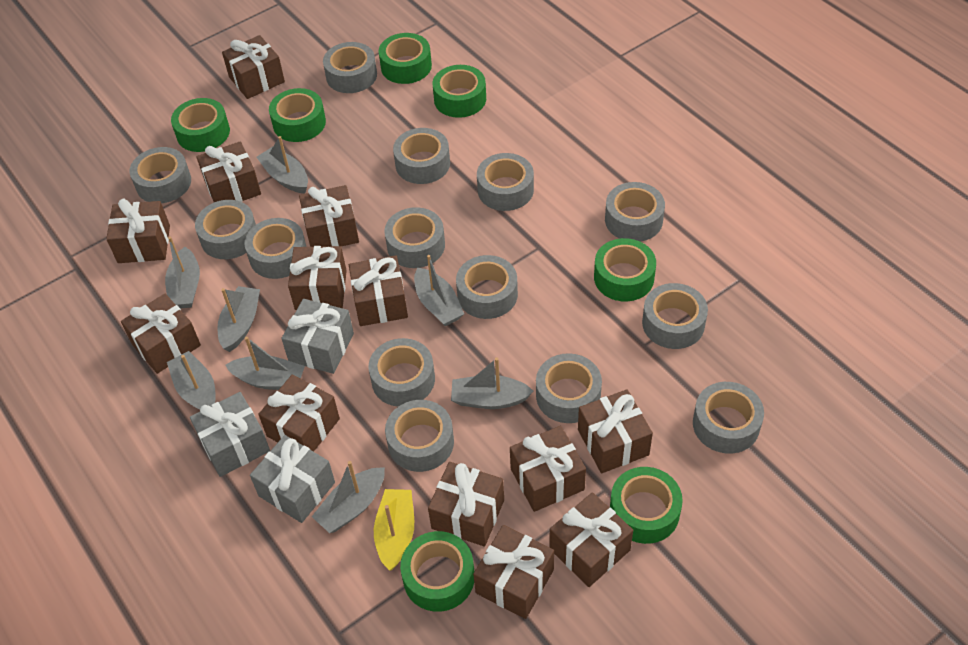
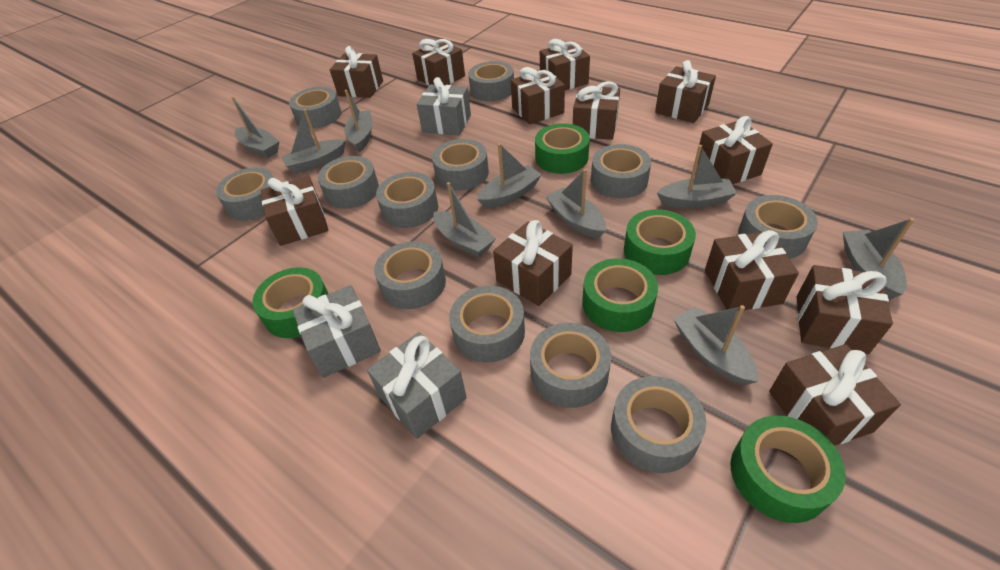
brown gift: [106,199,170,263] [121,294,201,374] [196,141,261,202] [222,35,285,99] [258,375,340,452] [288,246,347,310] [299,185,359,247] [349,255,408,326] [428,462,504,547] [473,525,554,619] [510,426,586,512] [549,492,633,587] [578,389,653,473] = 13 -> [261,176,329,246] [330,46,383,98] [412,39,465,85] [493,220,573,306] [511,67,565,125] [540,39,590,90] [573,81,620,140] [655,60,716,123] [698,116,773,184] [705,230,799,310] [769,344,901,446] [796,265,893,354] = 12
green tape: [171,98,230,152] [269,88,326,142] [378,33,432,84] [400,531,474,612] [432,65,486,118] [594,238,656,301] [610,467,683,544] = 7 -> [252,267,329,338] [535,123,590,174] [582,258,658,332] [624,209,696,275] [731,416,846,523] = 5
grey boat: [165,237,200,309] [167,351,216,410] [218,286,260,352] [225,337,305,390] [256,136,308,193] [311,461,385,533] [414,255,464,326] [451,358,533,409] = 8 -> [231,97,280,158] [281,109,346,174] [344,90,373,152] [433,182,496,257] [477,143,542,208] [545,169,606,239] [657,145,737,209] [673,305,758,385] [843,218,914,300] = 9
grey tape: [129,147,191,203] [195,200,256,259] [244,218,307,279] [323,42,377,93] [368,338,435,406] [384,207,445,268] [385,400,454,472] [393,128,450,184] [456,255,518,319] [477,153,534,211] [536,353,602,423] [605,182,665,242] [642,283,708,349] [693,382,764,454] = 14 -> [216,167,274,221] [289,87,341,128] [318,156,379,209] [374,241,446,309] [376,172,438,228] [432,139,489,190] [449,286,525,363] [468,61,514,101] [530,323,611,408] [591,144,651,198] [611,376,706,473] [738,195,818,259] = 12
yellow boat: [374,489,414,571] = 1 -> none = 0

